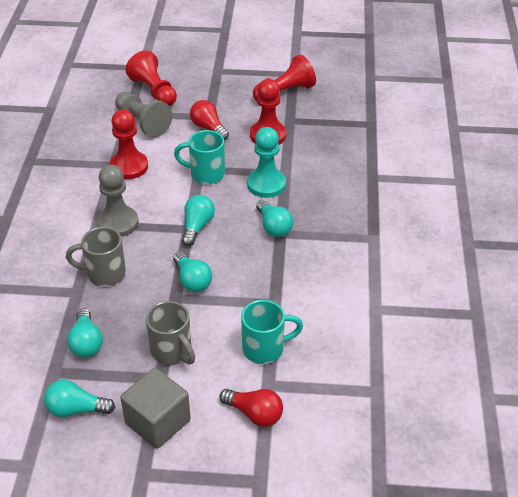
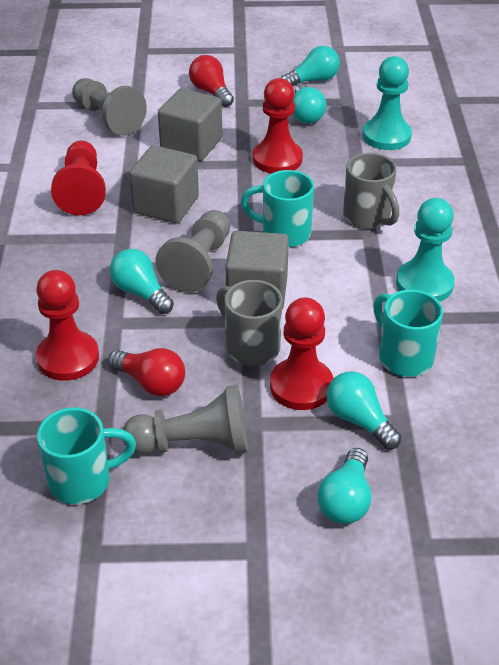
grey cube: [120,368,191,449] = 1 -> [129,145,199,223] [158,88,222,161] [225,231,289,310] = 3
grey pawn: [97,165,139,237] [115,92,172,137] = 2 -> [72,78,147,136] [123,385,248,454] [155,210,230,293] = 3
turquoise mug: [174,130,225,184] [241,300,303,364] = 2 -> [37,407,136,504] [241,170,314,247] [373,290,443,377] = 3
turquoise pawn: [247,127,286,198] = 1 -> [363,56,412,150] [396,198,455,302] = 2

